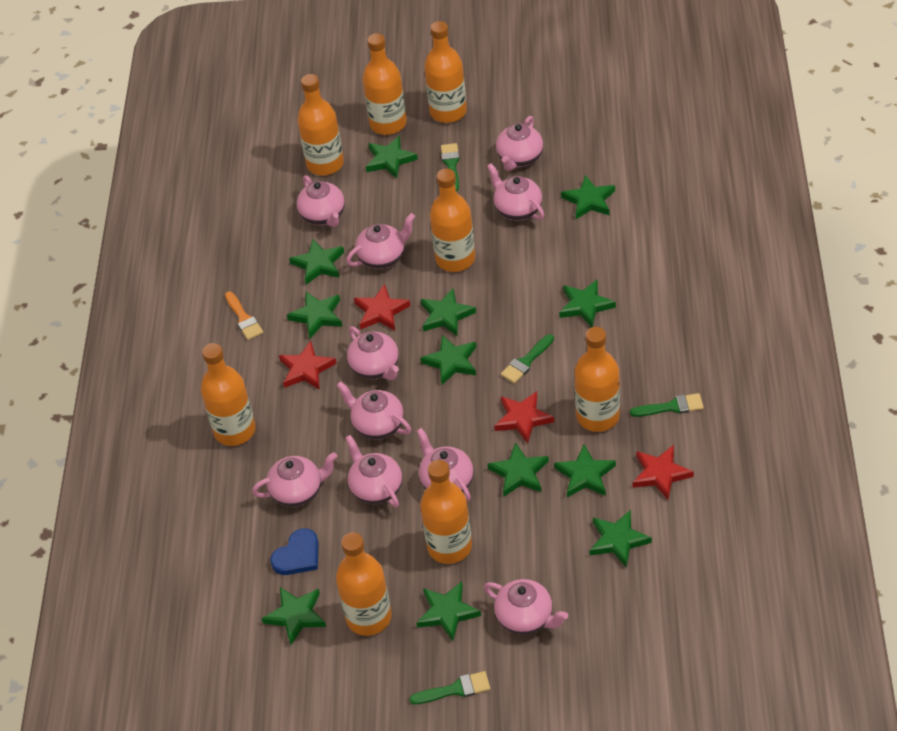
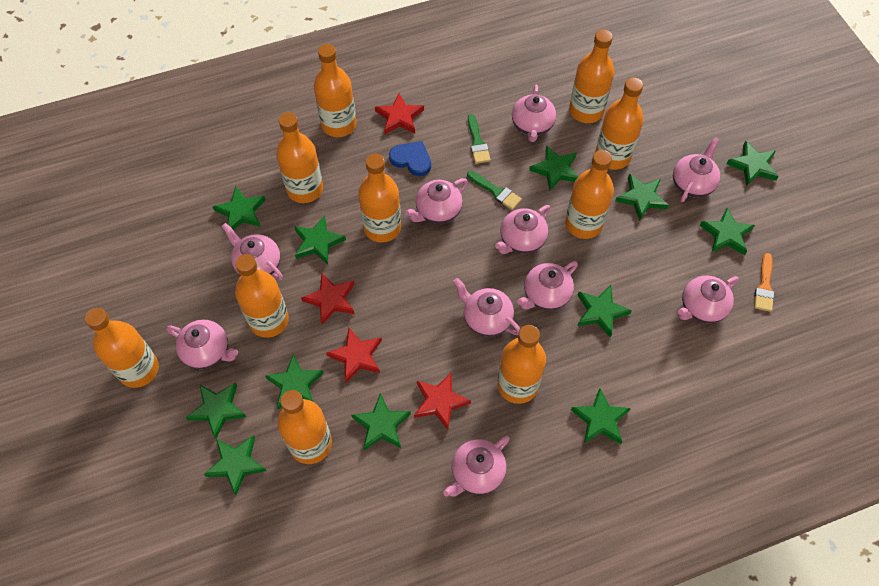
green brush: [410,671,490,704] [441,143,460,191] [501,334,554,384] [630,393,704,417] = 4 -> [467,171,522,210] [468,114,491,164] = 2
orange bottle: [201,343,256,446] [297,74,344,175] [336,532,392,636] [362,33,407,135] [420,460,472,564] [424,21,467,123] [430,169,475,272] [574,327,620,432] = 8 -> [85,308,159,388] [235,254,289,338] [276,112,323,203] [277,390,332,464] [314,44,356,137] [358,154,401,243] [497,325,546,404] [565,150,614,239] [569,29,614,123] [595,77,644,170] = 10

